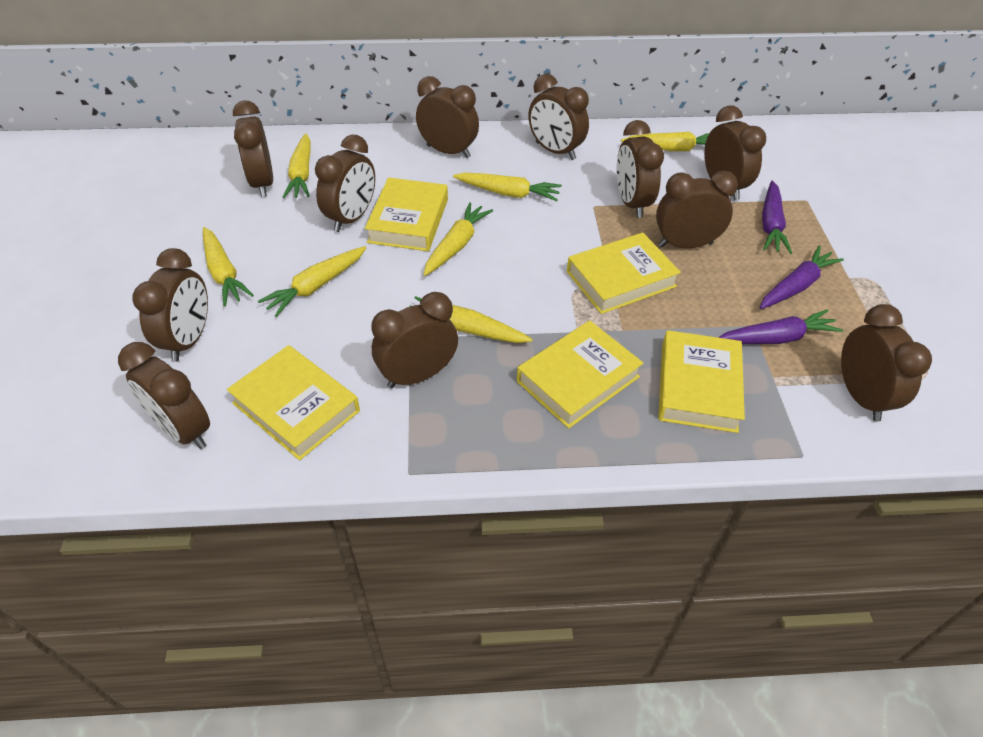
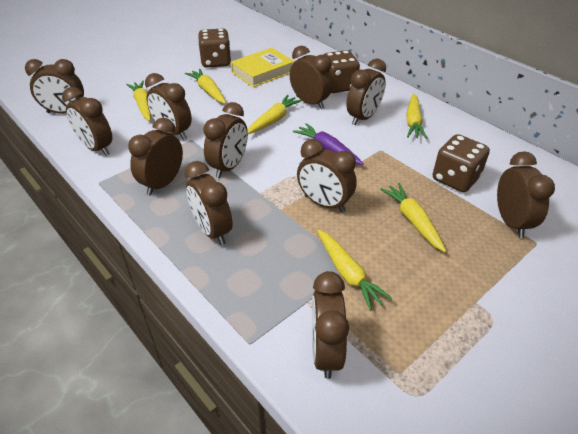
brown dice: none = 0 -> [198,28,231,68] [323,50,360,93] [433,134,490,192] = 3
purple carrot: [718,309,843,344] [760,245,844,309] [762,181,792,254] = 3 -> [293,123,364,165] = 1
yellow book: [227,345,360,460] [365,177,448,251] [517,321,644,428] [567,233,681,314] [658,330,745,433] = 5 -> [231,48,295,87] = 1
yellow carrot: [203,227,254,306] [258,246,366,317] [283,133,311,198] [409,296,533,343] [423,202,493,276] [453,173,562,201] [621,132,709,151] = 7 -> [126,81,151,121] [185,69,226,104] [247,95,302,134] [317,230,393,311] [380,183,446,252] [406,93,427,139] = 6

